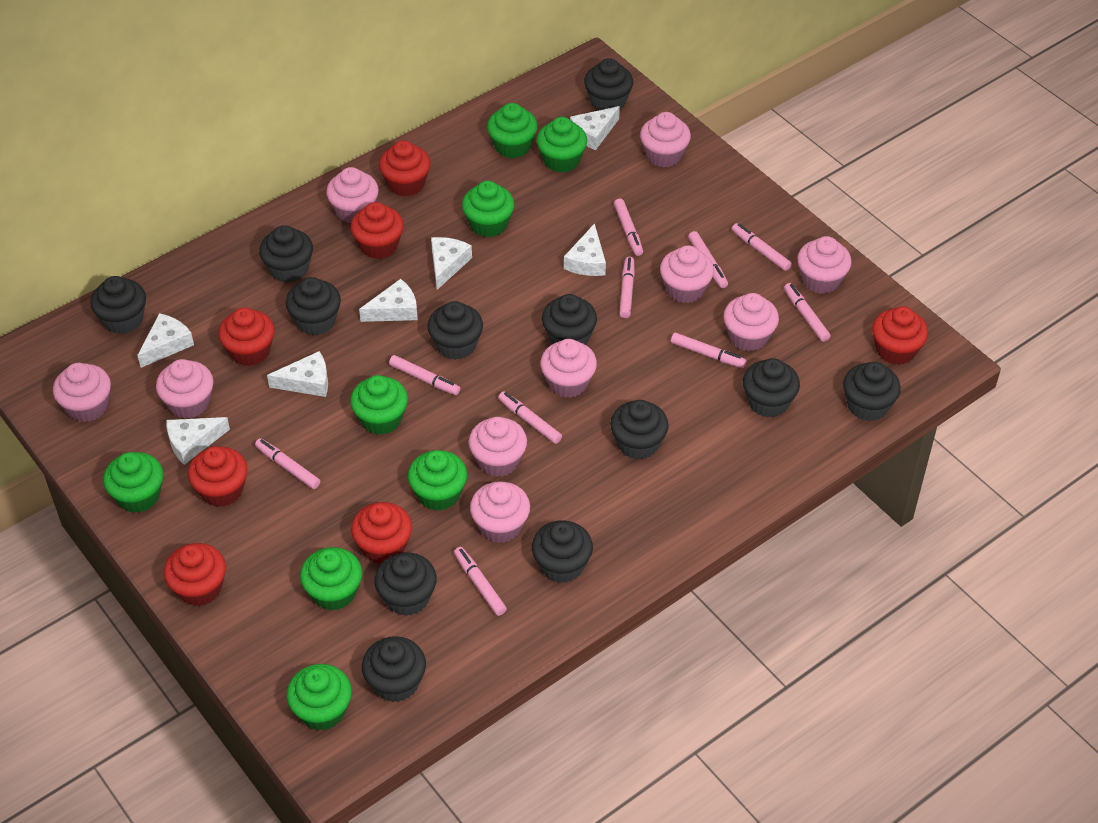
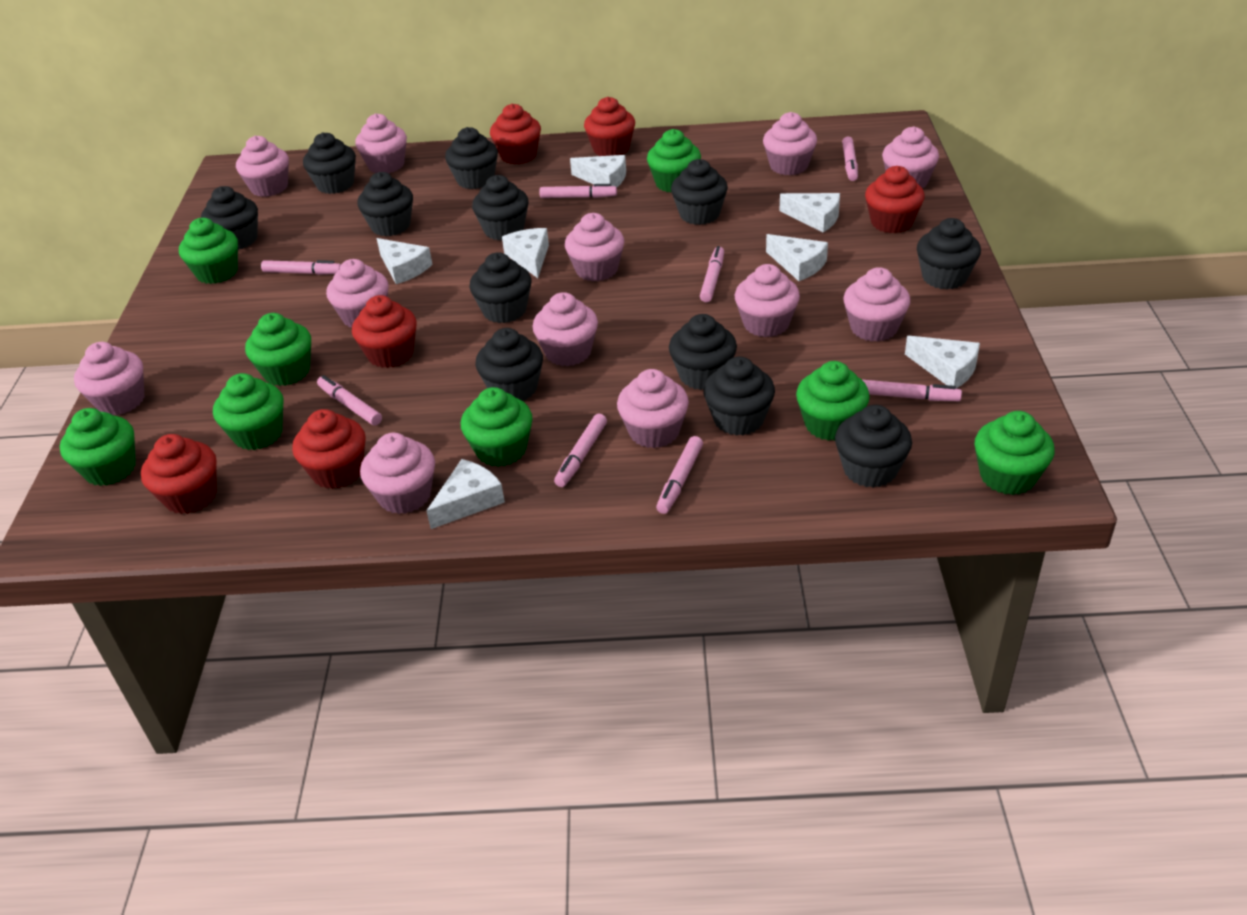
pink cupcake: [53,363,111,422] [156,359,213,419] [326,167,379,223] [469,417,527,477] [470,481,530,543] [540,339,597,398] [640,112,691,167] [660,245,714,303] [723,293,779,351] [797,236,852,294] = 10 -> [74,342,144,415] [236,136,289,197] [326,259,389,327] [355,113,407,173] [360,433,435,514] [532,292,598,366] [565,213,624,282] [617,369,689,448] [735,264,800,337] [763,112,817,175] [844,267,910,342] [882,127,939,188] = 12
pink marker: [255,438,320,489] [389,355,460,395] [454,547,507,616] [498,391,562,444] [614,198,643,256] [619,257,635,318] [671,333,747,368] [688,231,728,288] [732,223,792,271] [784,283,830,342] = 10 -> [261,260,341,275] [317,375,382,425] [539,184,617,198] [554,414,607,487] [656,436,703,514] [700,246,724,302] [842,137,858,181] [862,380,962,401] = 8
red cupcake: [164,543,226,606] [188,446,248,507] [219,307,275,366] [351,202,404,259] [351,502,412,564] [379,140,431,196] [872,306,928,365] = 7 -> [141,434,217,514] [292,409,366,489] [352,295,417,368] [490,104,541,164] [584,97,635,156] [865,166,925,233] = 6

